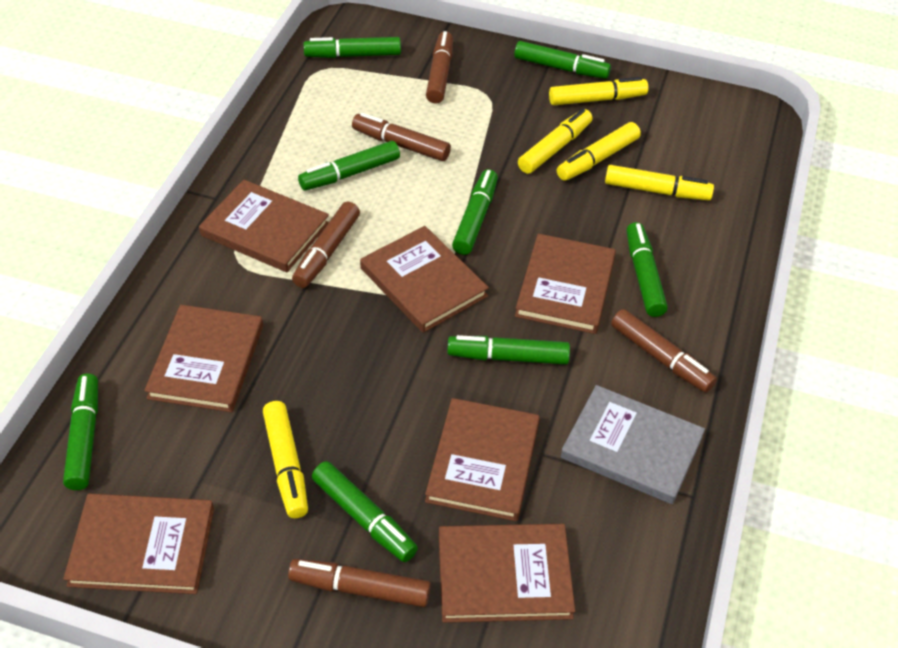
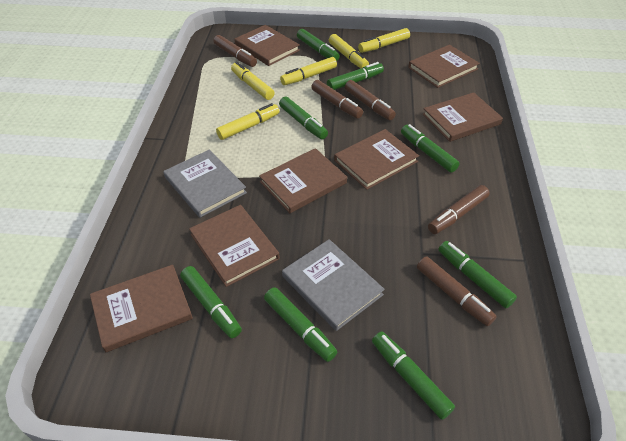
grey book: [561,385,705,504] = 1 -> [164,150,247,218] [282,239,385,331] = 2

